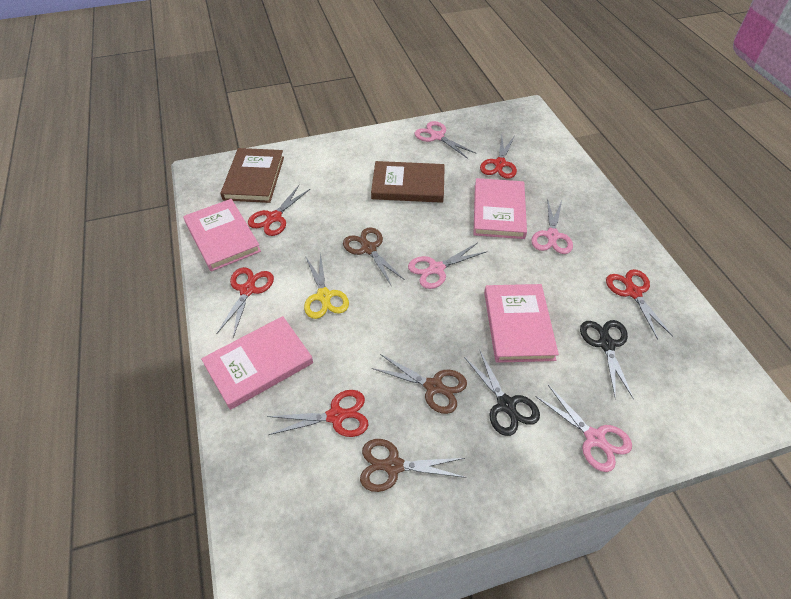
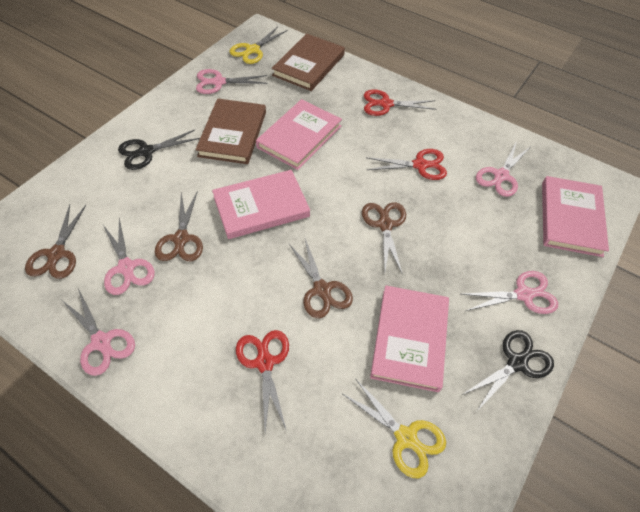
brown scissors: [343,227,405,287] [360,439,466,492] [371,354,467,414] = 3 -> [25,205,86,279] [155,190,203,261] [289,239,353,318] [362,202,406,275] = 4
pink scissors: [408,243,487,289] [415,121,476,159] [532,198,573,254] [535,385,632,472] = 4 -> [63,289,135,376] [103,218,155,295] [196,69,268,94] [462,271,558,314] [476,141,530,197] = 5
red scissors: [216,267,274,338] [248,185,311,236] [267,390,369,437] [480,136,517,179] [606,269,673,340] = 5 -> [236,330,289,432] [364,90,437,116] [366,149,447,180] = 3
yellow scissors: [304,252,349,319] = 1 -> [229,26,287,64] [343,378,446,478] = 2

